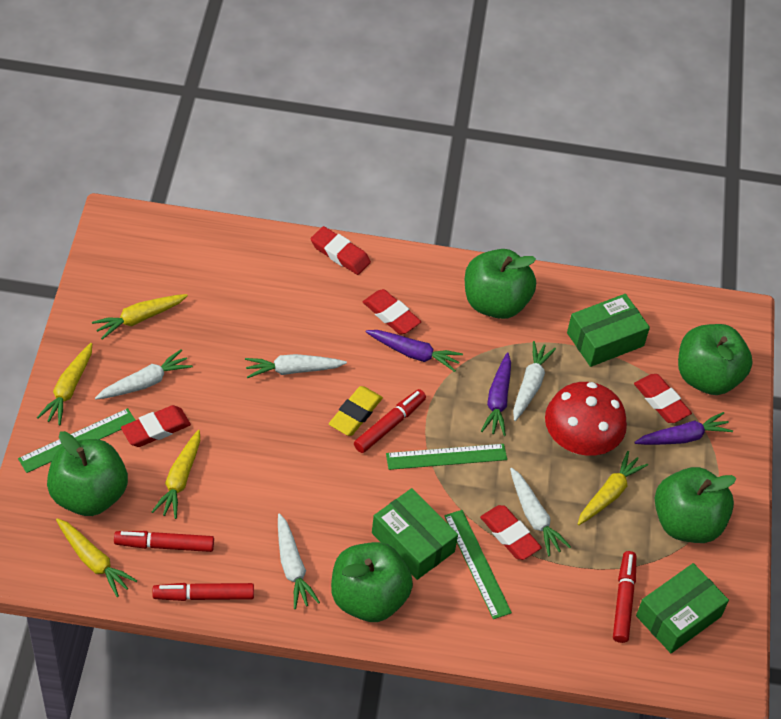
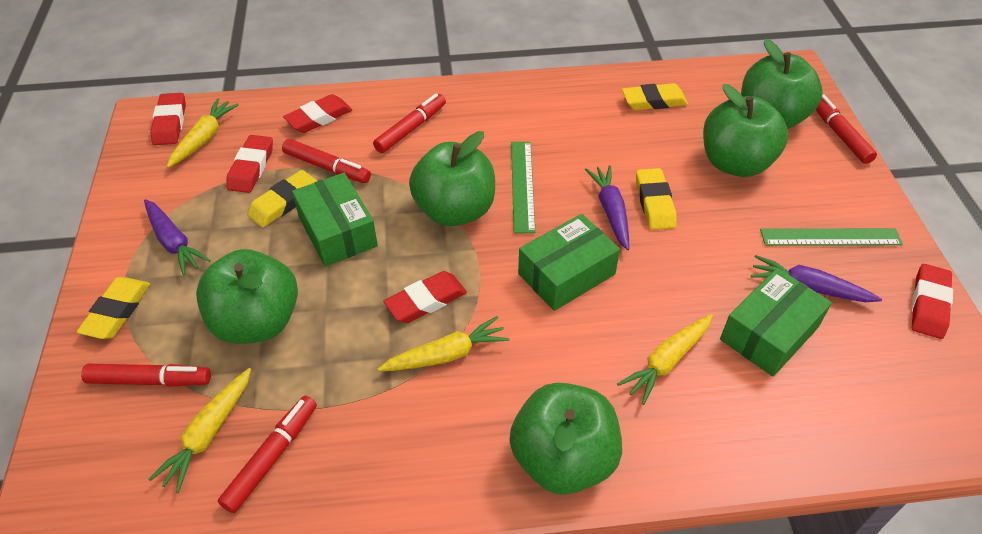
green ruler: [18,408,135,473] [386,444,507,470] [444,510,512,619] = 3 -> [511,142,536,233] [760,228,903,246] = 2
red marker: [114,531,214,552] [152,583,254,601] [354,389,426,453] [613,551,636,643] = 4 -> [81,364,211,387] [218,396,317,513] [282,139,371,183] [373,93,446,153] [816,94,877,164] = 5
red mushroom: [545,382,627,456] = 1 -> none = 0
white carrot: [95,350,193,399] [245,354,347,378] [278,513,320,609] [510,468,571,556] [513,341,556,421] = 5 -> none = 0
yellow carrot: [37,343,92,425] [56,518,138,597] [92,294,188,340] [152,430,200,519] [578,451,648,525] = 5 -> [148,368,251,493] [167,99,239,168] [377,316,510,371] [617,314,713,405] = 4
yellow eraser: [329,386,383,436] = 1 -> [77,277,150,339] [247,170,317,228] [622,83,688,110] [636,168,677,230] = 4

